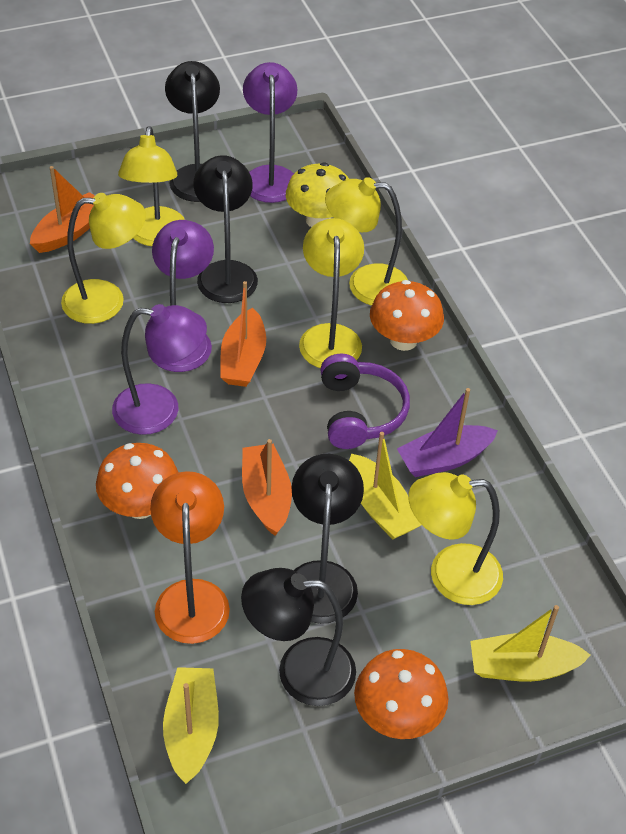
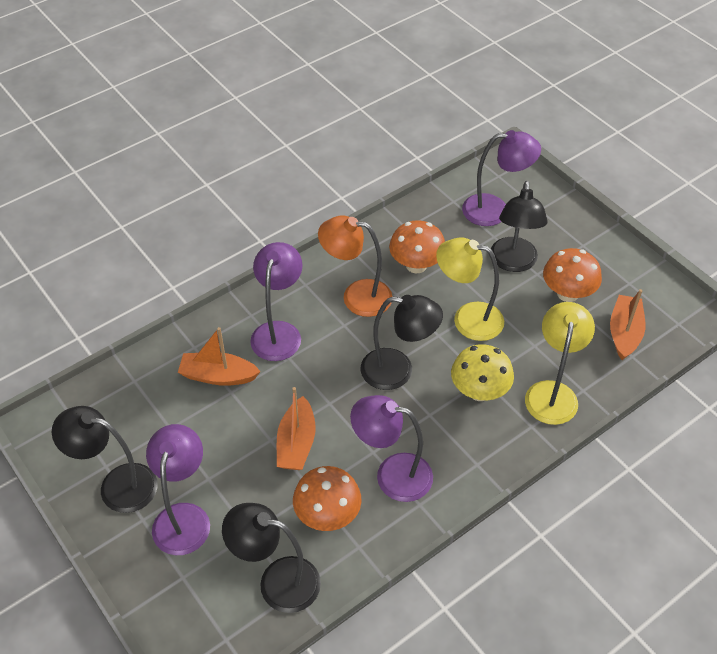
purple boat: [397,388,498,477] = 1 -> none = 0
purple headphones: [320,354,410,449] = 1 -> none = 0
purple lamp: [112,304,207,435] [152,220,214,372] [243,62,297,203] = 3 -> [146,424,210,555] [250,242,303,361] [350,395,433,502] [462,130,541,226] = 4
yellow boat: [163,667,219,784] [349,432,421,540] [470,605,591,682] = 3 -> none = 0
yellow lamp: [61,193,146,324] [118,126,185,246] [299,218,364,368] [325,177,408,306] [408,472,503,605] = 5 -> [436,238,504,341] [525,302,595,425] = 2

